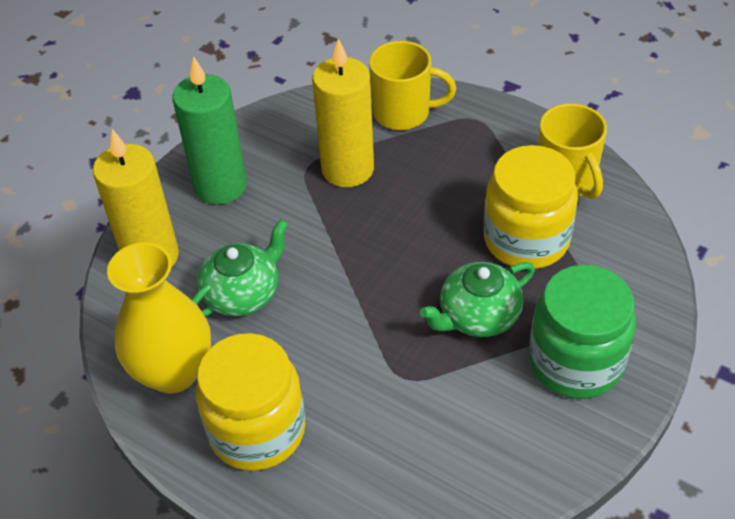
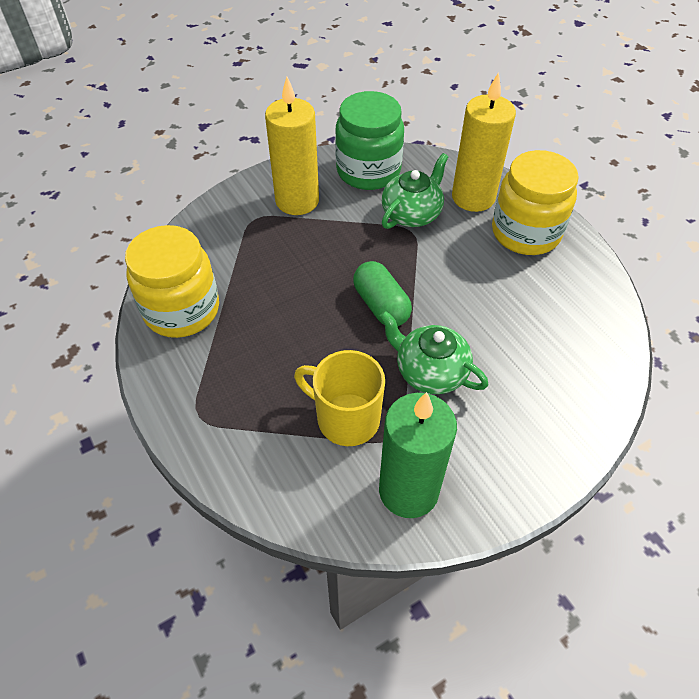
green capsule: none = 0 -> [353,261,412,326] = 1
yellow mug: [369,41,456,130] [538,103,607,199] = 2 -> [294,350,385,446] = 1
yellow vase: [107,242,211,394] = 1 -> none = 0

